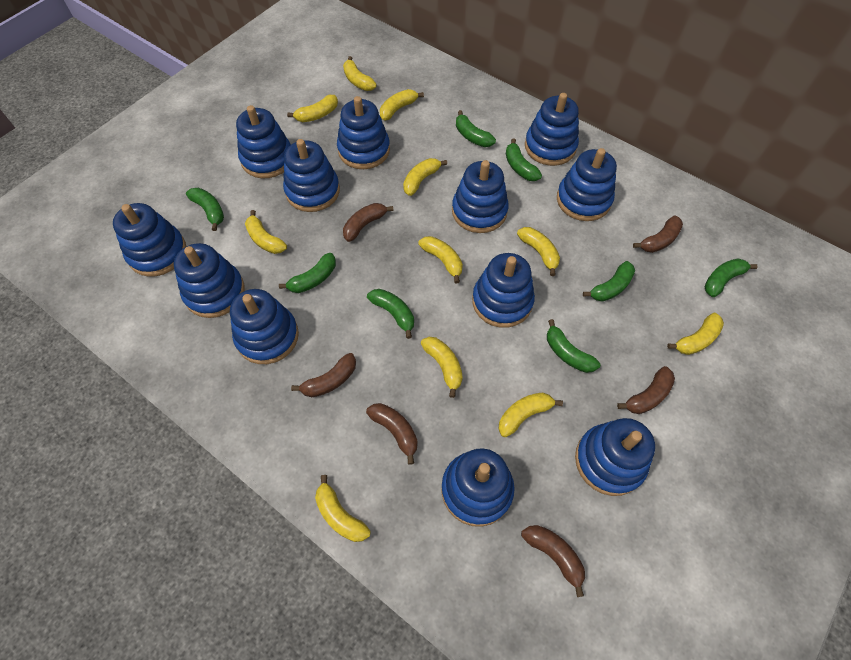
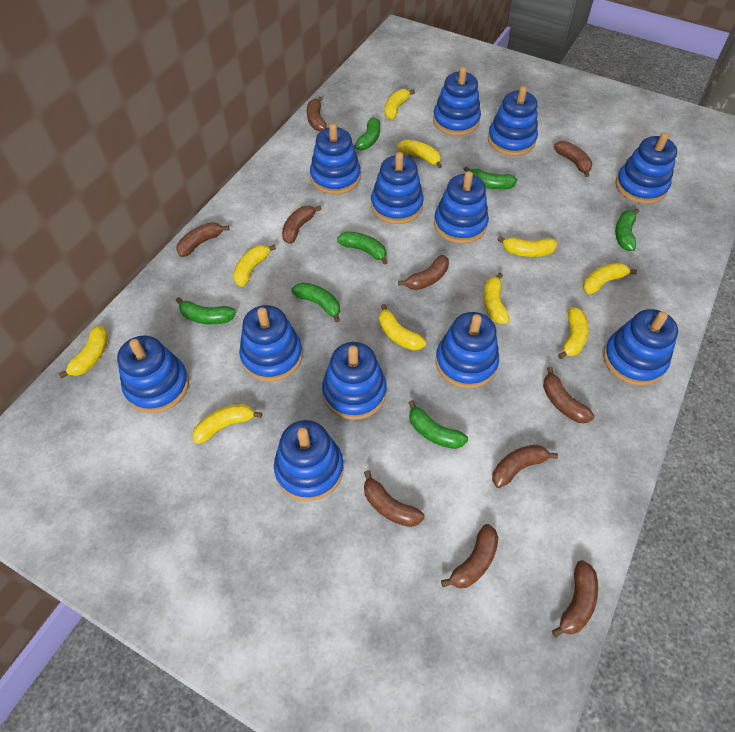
brown banana: [291,353,356,397] [343,203,394,242] [366,403,418,465] [521,525,585,597] [617,366,675,414] [633,216,683,253] = 6 -> [176,222,229,257] [282,206,322,244] [307,97,327,132] [364,470,425,527] [398,255,449,290] [441,524,498,588] [492,445,558,488] [543,367,595,423] [552,560,598,637] [554,141,592,177] = 10
green banana: [186,188,224,231] [279,253,336,293] [367,289,414,339] [456,110,496,147] [506,138,542,181] [547,319,600,373] [583,261,635,302] [705,259,758,297] = 8 -> [176,297,236,324] [291,282,340,322] [337,232,388,265] [354,117,380,150] [408,400,468,449] [464,166,517,190] [615,208,639,251] = 7
yellow banana: [245,210,287,254] [287,95,338,122] [315,475,371,542] [343,56,377,91] [380,89,424,121] [403,158,447,196] [418,236,463,283] [421,337,463,398] [498,393,563,437] [517,227,560,276] [667,313,724,355] = 11 -> [59,325,108,378] [193,404,262,444] [233,245,276,287] [379,304,426,350] [385,89,415,120] [397,140,442,168] [483,273,509,324] [497,236,557,257] [558,307,588,359] [583,263,637,295] = 10

